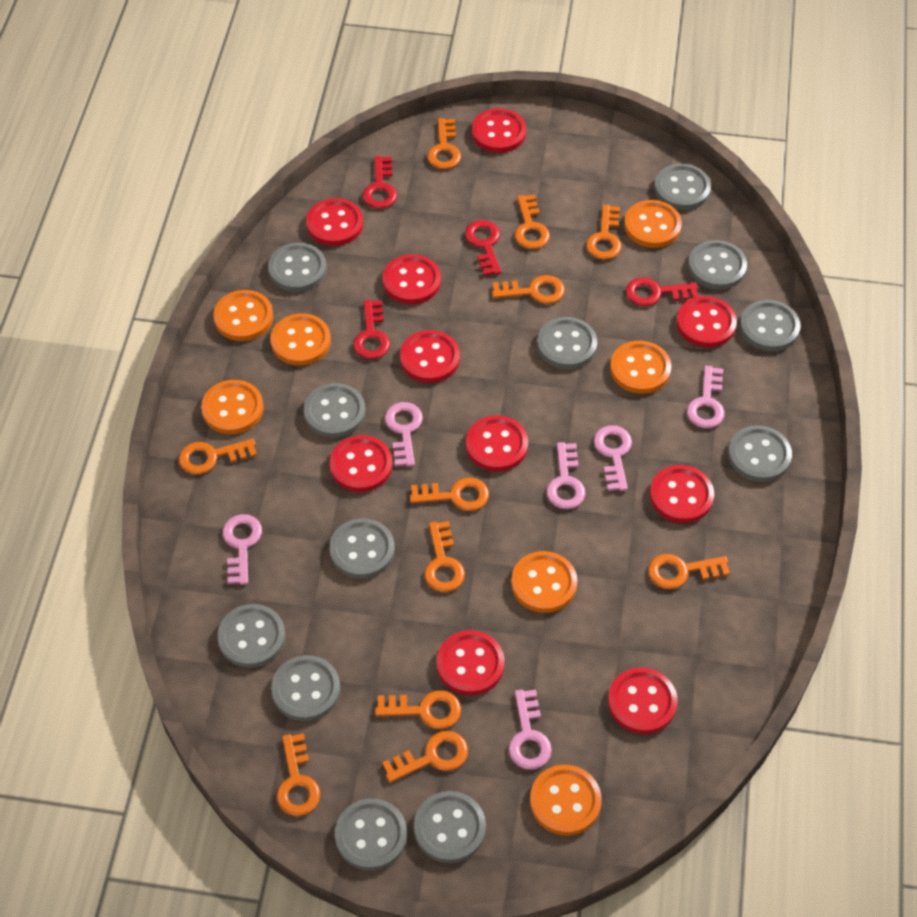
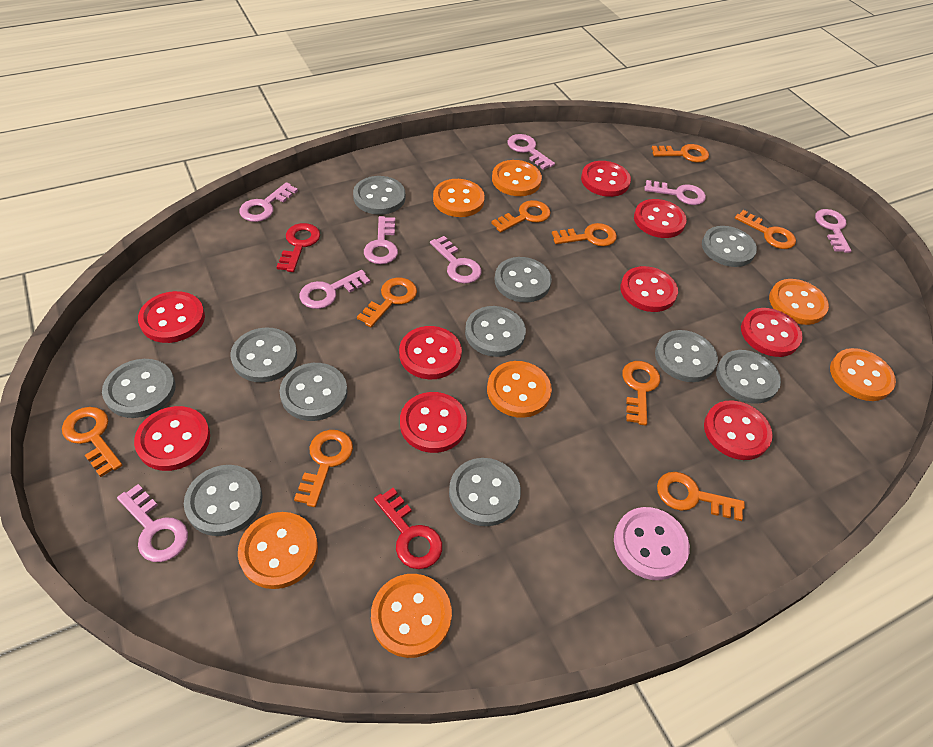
grey button: [217,604,285,668] [268,243,327,292] [271,655,340,721] [304,383,366,438] [329,518,395,579] [335,798,407,871] [414,791,486,863] [537,317,597,369] [654,163,711,210] [688,240,747,289] [728,425,792,482] [740,300,801,351] = 12 -> [102,359,176,418] [184,465,263,536] [230,327,297,382] [280,363,348,421] [353,176,405,215] [449,458,521,526] [465,306,526,357] [495,257,552,303] [655,330,718,382] [702,226,757,267] [716,350,781,404] = 11
orange key: [179,439,257,474] [277,733,321,816] [375,690,461,729] [382,731,468,783] [410,477,489,511] [424,521,465,592] [427,118,461,169] [492,275,565,304] [515,195,550,249] [586,205,622,260] [648,554,730,589] = 11 -> [62,407,122,477] [294,430,353,507] [357,277,417,327] [491,200,551,232] [552,223,617,246] [622,361,660,426] [652,144,709,163] [657,472,745,521] [735,210,796,249] = 9
pink button: none = 0 -> [614,507,690,580] = 1
pink key: [222,514,262,585] [385,402,423,467] [509,690,552,770] [546,442,586,509] [594,425,632,491] [687,366,725,428] = 6 -> [117,484,188,562] [239,182,298,222] [299,270,370,309] [364,216,398,264] [430,236,481,284] [507,134,555,170] [644,180,706,205] [815,209,851,253] = 8
red button: [306,198,363,246] [329,435,393,492] [383,254,441,304] [400,330,460,383] [437,630,505,695] [466,416,528,472] [472,108,526,153] [608,667,678,734] [650,465,714,523] [676,296,737,347] = 10 -> [134,406,210,471] [138,291,205,343] [399,326,462,379] [400,392,467,453] [581,161,631,197] [620,266,678,312] [634,199,687,238] [704,400,773,460] [741,308,803,357] = 9
red key: [353,300,390,359] [363,156,397,209] [465,220,502,276] [626,277,699,306] = 4 -> [277,223,320,272] [374,488,442,569] = 2

